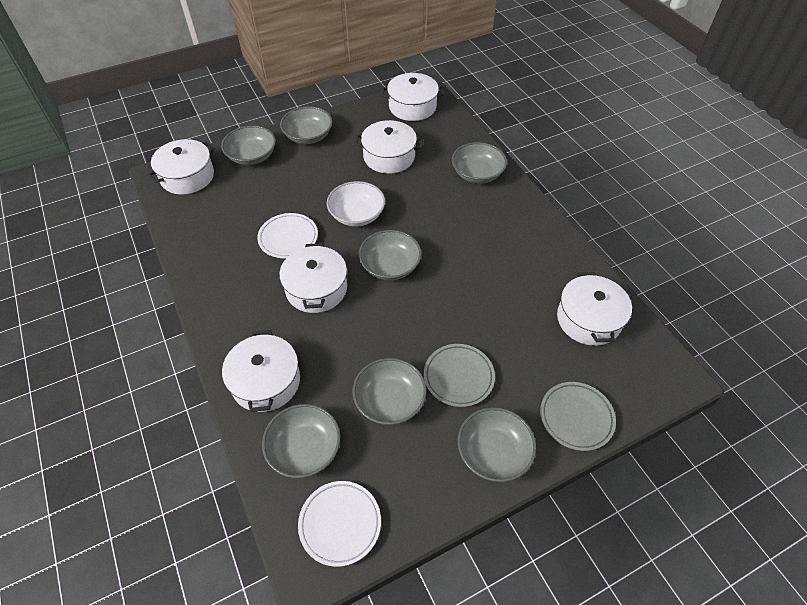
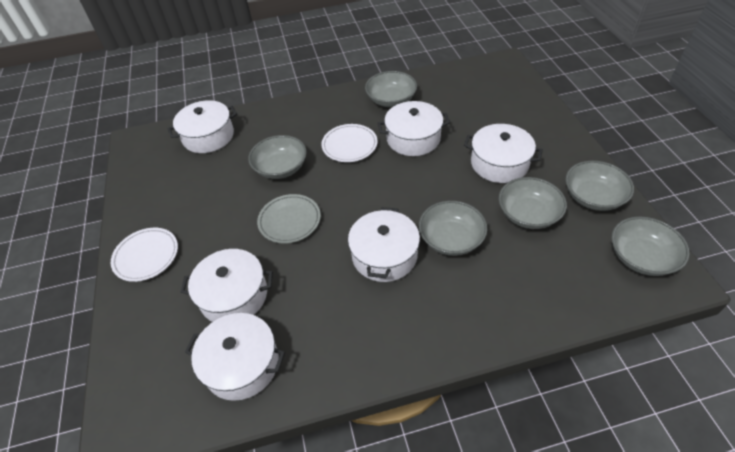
grey bowl: [221,126,276,165] [262,404,340,478] [280,106,332,144] [352,358,426,425] [359,230,421,280] [452,142,507,183] [458,407,536,482] = 7 -> [248,135,307,179] [365,71,417,107] [419,201,487,256] [499,177,567,229] [565,161,634,211] [611,216,690,276] = 6
grey plate: [424,344,495,407] [540,382,616,451] = 2 -> [257,194,321,244] = 1
white bowl: [327,181,385,227] = 1 -> none = 0

